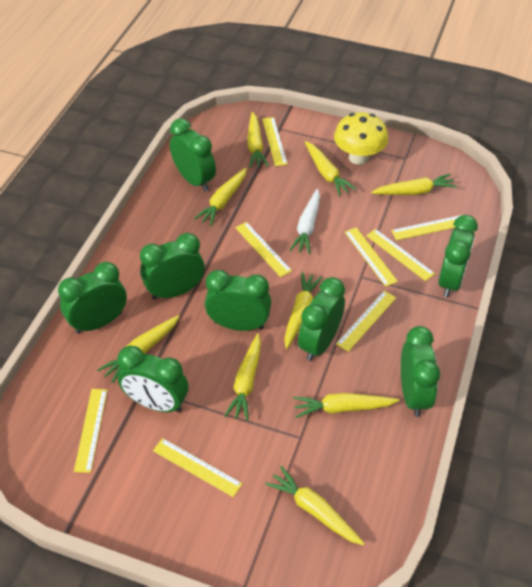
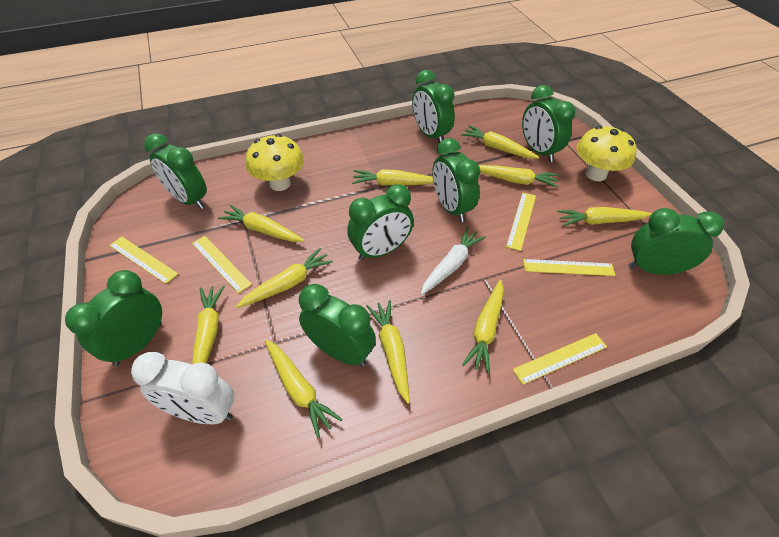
white clock: none = 0 -> [131,352,234,424] = 1
yellow carrot: [97,315,180,384] [194,168,247,226] [224,333,261,421] [247,112,269,168] [265,466,365,546] [284,272,323,349] [293,393,400,418] [305,141,356,196] [371,173,457,195] = 9 -> [192,285,225,365] [218,205,305,242] [236,248,333,308] [265,340,342,438] [352,169,433,186] [367,300,410,404] [461,125,539,159] [462,280,504,374] [479,165,559,188] [557,207,652,226] = 10
yellow mushroom: [334,112,388,165] = 1 -> [246,134,304,191] [576,126,636,181] = 2
yellow ruler: [74,389,107,473] [153,438,243,497] [235,222,292,277] [262,117,288,166] [336,291,396,352] [345,227,398,287] [366,229,435,281] [391,215,462,240] = 8 -> [109,237,178,284] [192,236,252,293] [506,193,536,251] [512,333,607,385] [523,259,615,276] = 5

